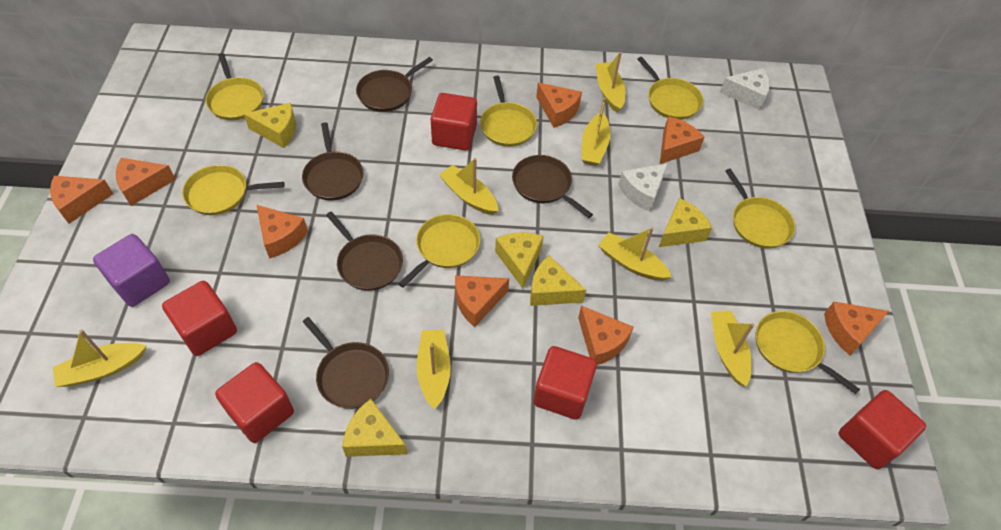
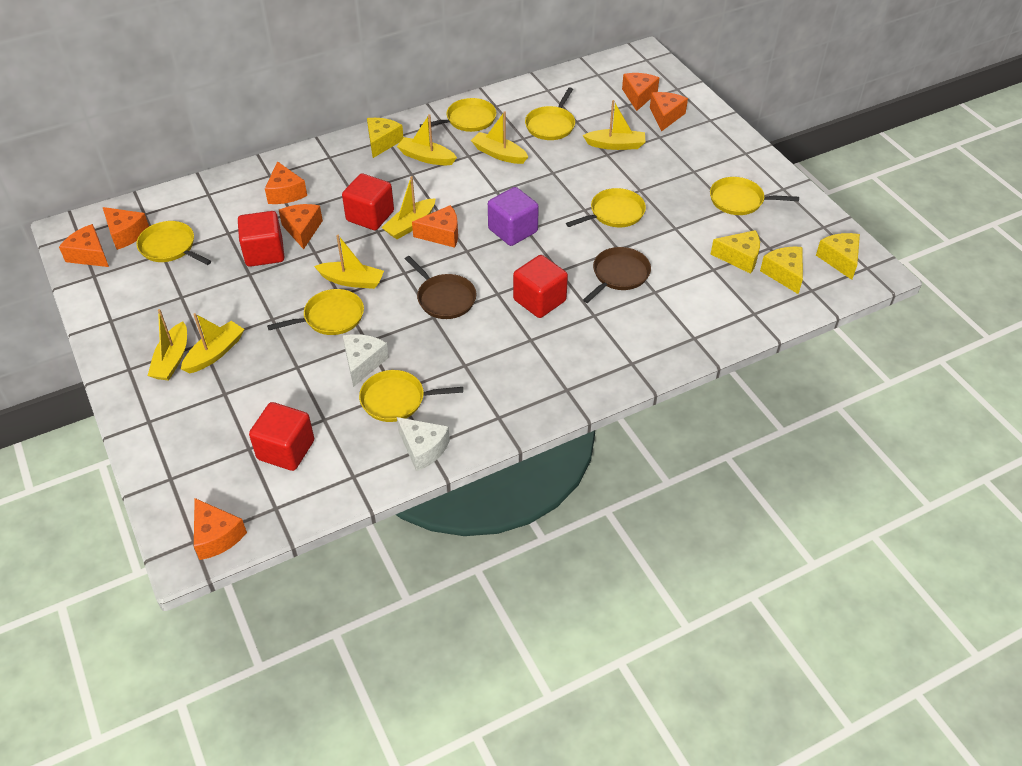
brown pan: [302,122,364,200] [303,317,389,409] [326,212,403,291] [356,57,433,112] [512,155,593,218] = 5 -> [405,256,477,319] [583,247,651,303] = 2
red cube: [162,281,237,356] [215,362,294,443] [431,93,477,151] [533,346,597,420] [839,390,926,469] = 5 -> [238,211,284,267] [249,402,314,471] [342,173,394,230] [513,255,568,318] = 4
yellow cheese: [244,103,296,148] [342,399,407,457] [495,232,544,288] [530,255,586,306] [659,198,712,247] = 5 -> [367,118,403,158] [711,230,760,274] [760,247,803,294] [816,233,860,280] = 4

